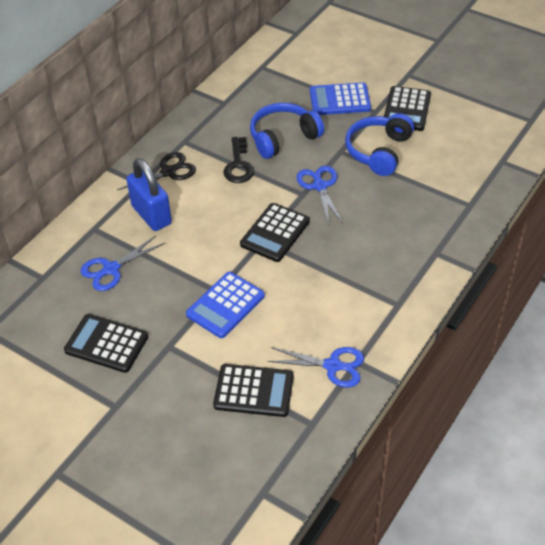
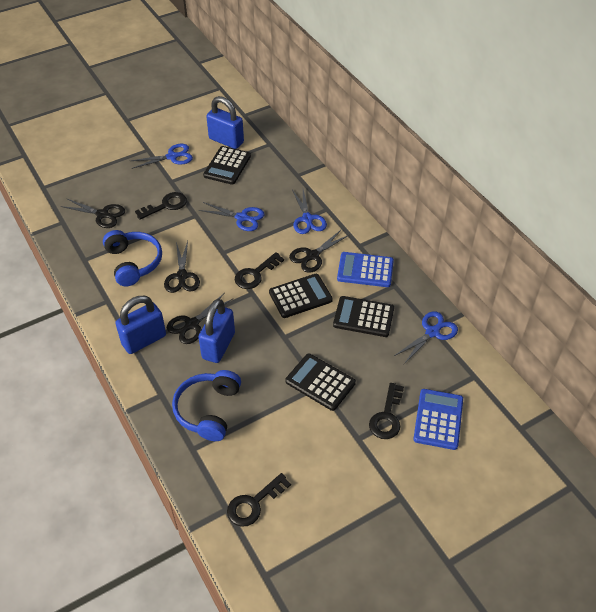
black key: [223,137,254,183] = 1 -> [135,192,187,220] [227,473,291,527] [235,252,284,289] [369,383,404,439] = 4
black scissors: [117,152,196,199] = 1 -> [61,198,125,228] [164,241,200,293] [167,293,232,344] [289,229,349,273] = 4
blue padlock: [126,158,172,231] = 1 -> [115,296,166,354] [198,299,235,363] [206,96,244,149] = 3
blue scissors: [80,236,165,291] [267,347,364,388] [296,166,343,225] = 3 -> [131,144,193,169] [198,202,264,231] [292,189,327,234] [394,311,458,364] = 4

